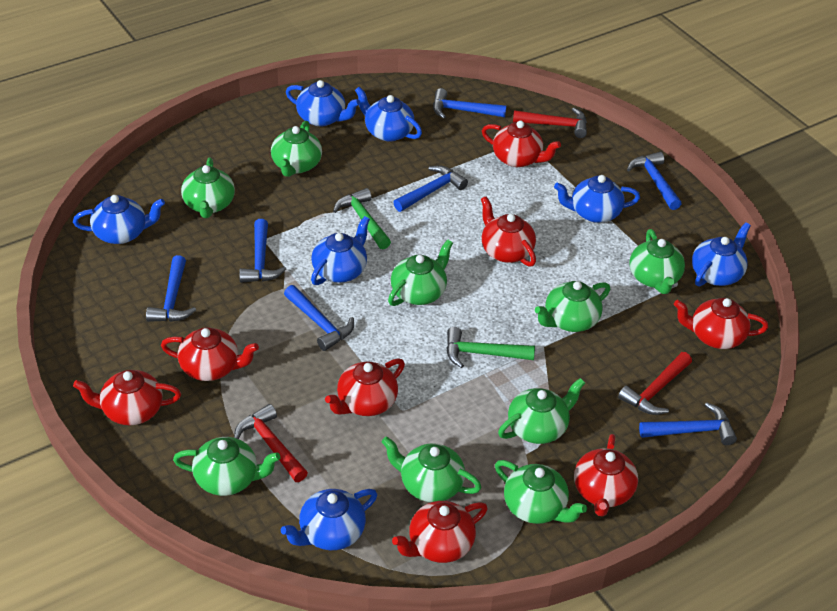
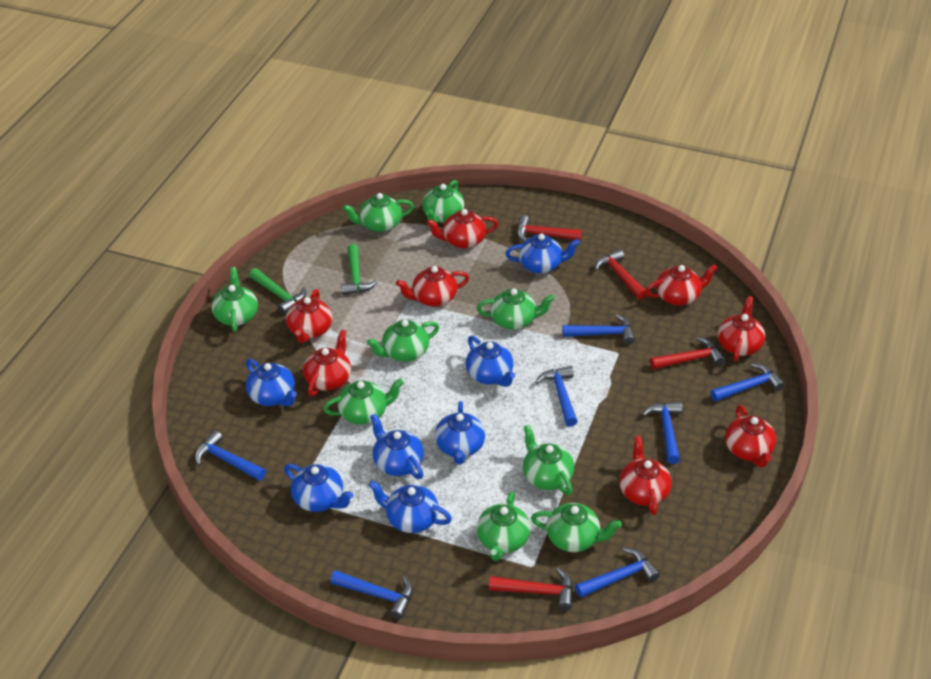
red hammer: [234,404,308,482] [513,107,587,138] [618,352,692,415] = 3 -> [489,568,573,610] [517,215,582,242] [595,249,646,300] [650,337,725,369] = 4

